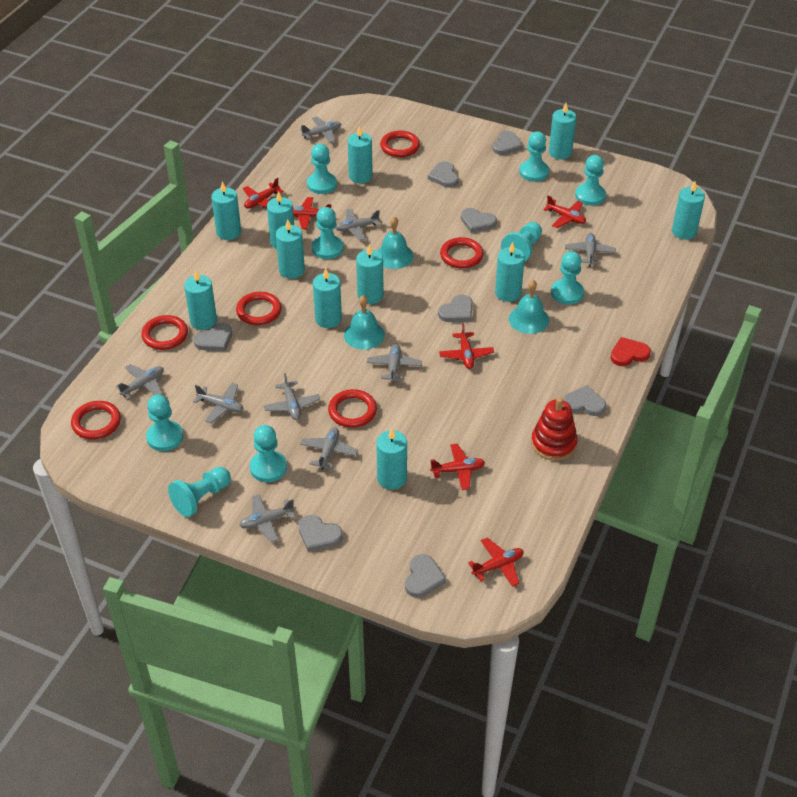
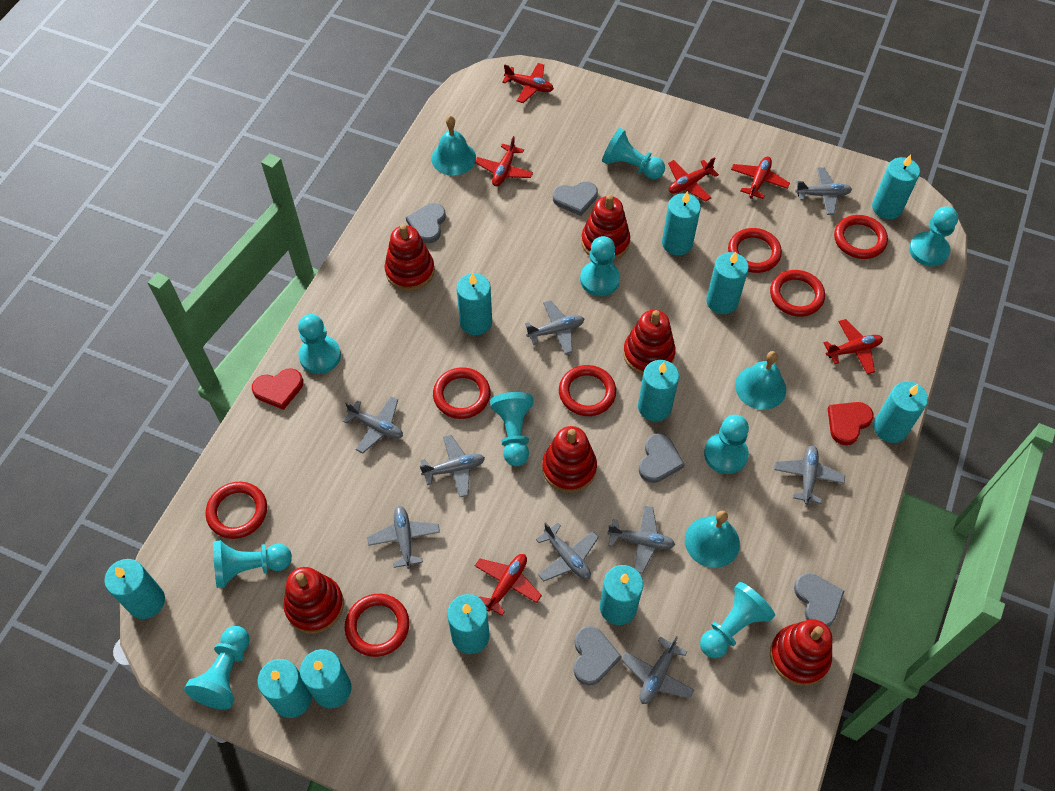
grey heart: [194,323,232,351] [298,515,343,552] [405,554,446,598] [428,161,459,187] [438,295,473,322] [461,208,497,233] [492,131,523,155] [563,385,606,416] = 8 -> [406,203,446,243] [553,182,598,216] [573,626,622,686] [639,433,685,483] [794,573,845,627] = 5
red heart: [611,337,651,366] = 1 -> [252,368,303,410] [827,402,874,445] = 2
red ring: [71,401,121,440] [141,315,188,350] [236,292,282,325] [328,389,377,428] [380,131,420,157] [440,237,483,269] = 6 -> [205,482,267,539] [345,594,409,657] [433,367,490,419] [559,365,616,416] [728,228,782,273] [770,270,825,317] [834,215,888,259] = 7
red stacking toy: [531,397,578,461] = 1 -> [283,567,344,634] [384,224,435,291] [542,426,597,493] [581,195,630,260] [623,310,676,375] [770,619,832,686] = 6

